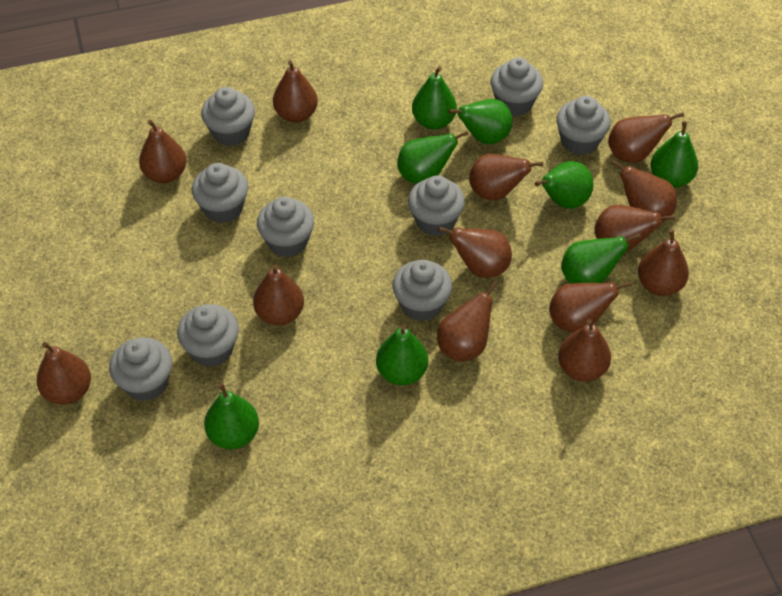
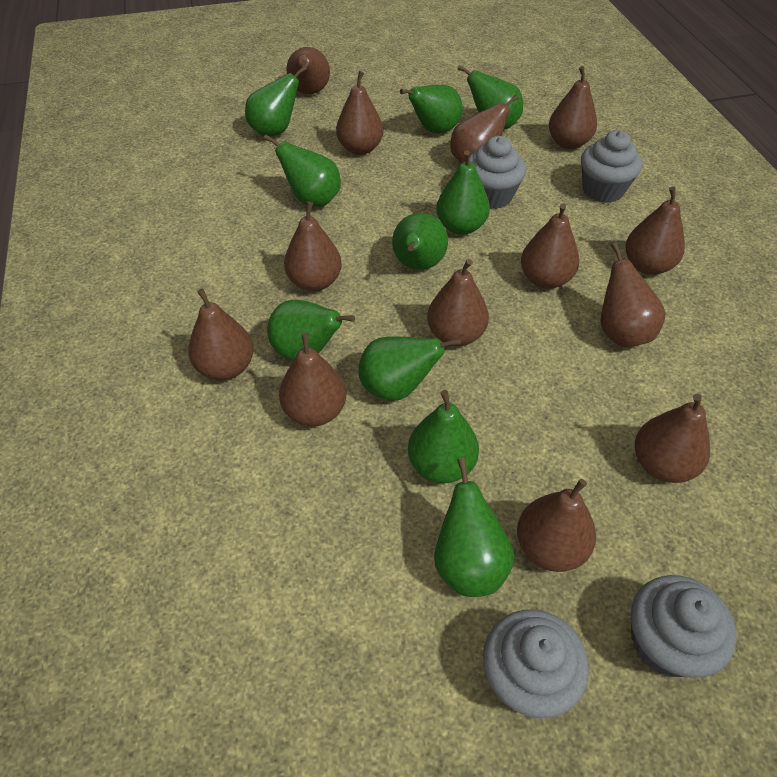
green pear: [204,383,259,449] [376,325,428,385] [397,131,469,184] [412,66,457,130] [448,99,513,144] [535,161,593,209] [561,233,641,283] [650,121,698,188] = 8 -> [245,65,307,137] [264,135,341,207] [267,299,355,361] [359,336,461,401] [392,213,448,270] [400,85,462,133] [408,390,479,483] [434,458,514,597] [436,150,490,235] [457,65,523,129] = 10
grey cupcake: [109,337,172,401] [177,304,239,367] [192,163,248,223] [201,87,255,146] [257,197,314,257] [392,260,452,321] [408,175,465,236] [490,57,543,116] [556,96,611,155] = 9 -> [469,136,526,209] [483,609,589,718] [581,130,642,203] [631,575,737,678] = 4

